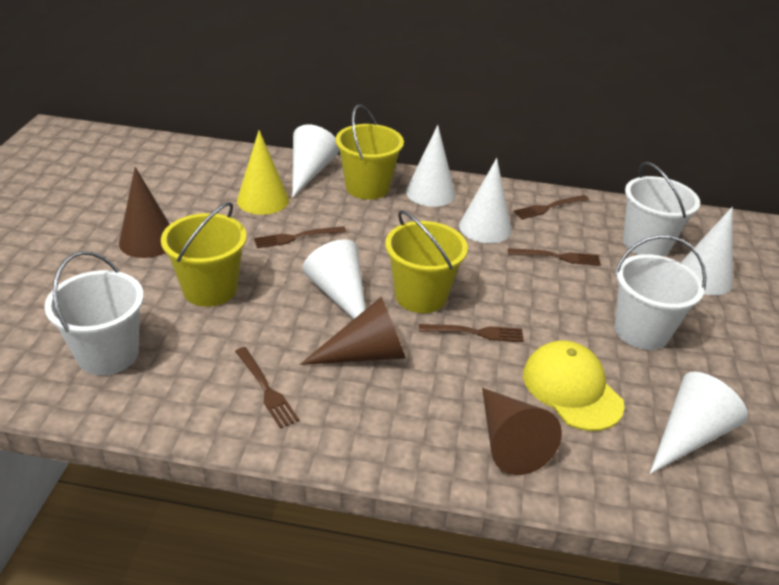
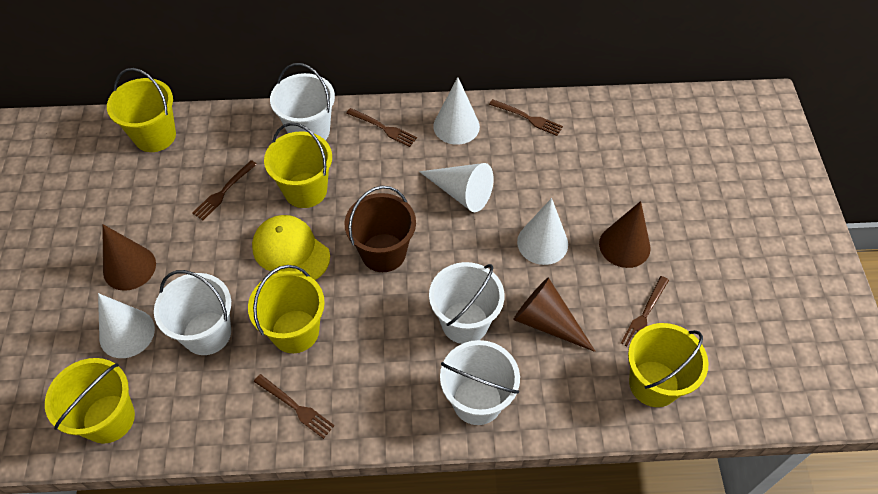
brown bucket: none = 0 -> [345,186,416,272] = 1
white bucket: [44,251,144,375] [615,235,707,350] [623,162,700,256] = 3 -> [154,270,231,355] [270,63,335,140] [429,262,504,344] [440,340,520,425] = 4
white cone: [292,125,339,198] [302,239,366,319] [406,125,455,207] [459,158,512,243] [650,372,748,474] [680,207,733,296] = 6 -> [98,293,155,358] [419,163,494,212] [433,77,480,145] [517,198,568,265] = 4
yellow bucket: [161,202,247,307] [336,105,404,200] [385,210,468,313] = 3 -> [45,358,135,444] [107,68,176,152] [248,265,325,353] [264,123,332,208] [628,323,708,407] = 5
yellow cone: [237,130,289,215] = 1 -> none = 0

